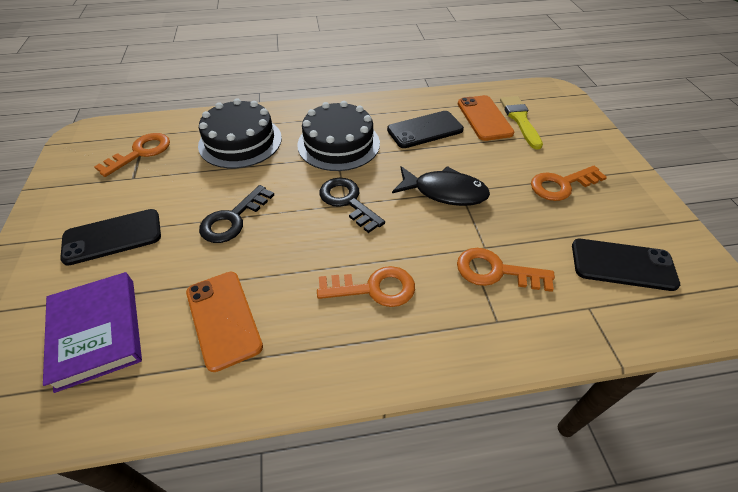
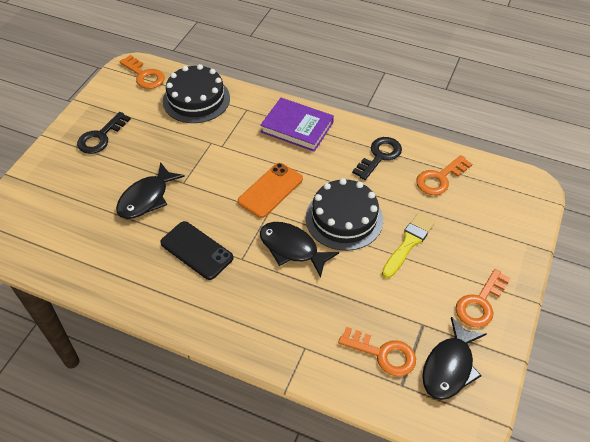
black fish: [392,166,490,206] = 1 -> [116,162,185,219] [260,222,339,278] [422,317,486,400] = 3
black phone: [60,209,161,266] [387,111,464,148] [572,239,680,291] = 3 -> [160,221,233,280] = 1
orange phone: [186,272,263,372] [458,95,514,141] = 2 -> [238,163,303,218] = 1

